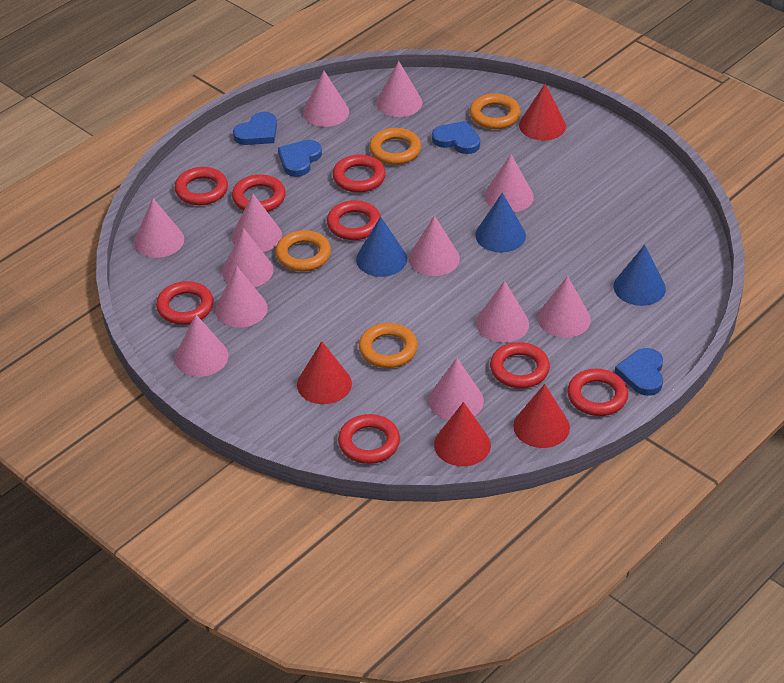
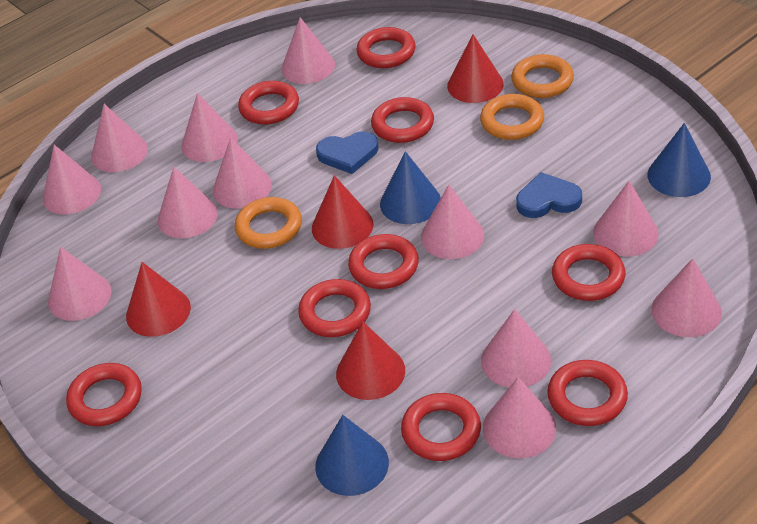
blue heart: [233,112,277,145] [278,140,322,177] [432,121,480,154] [615,348,663,396] = 4 -> [316,131,379,174] [516,172,582,218] = 2
orange ring: [275,230,331,272] [359,323,418,368] [369,128,421,165] [470,93,521,129] = 4 -> [235,197,302,249] [480,94,544,140] [511,54,574,98] = 3
red ring: [156,281,214,325] [174,167,228,205] [232,174,286,212] [327,200,381,240] [333,154,386,193] [338,414,400,464] [490,342,550,388] [567,369,628,416] = 8 -> [66,363,142,426] [238,81,299,125] [298,279,371,337] [348,234,419,289] [356,27,415,68] [371,97,434,143] [401,393,481,461] [547,360,628,426] [552,244,626,301] = 9

